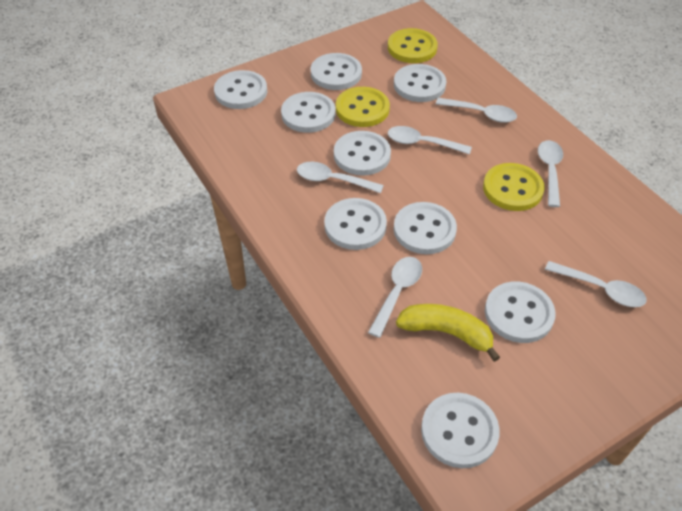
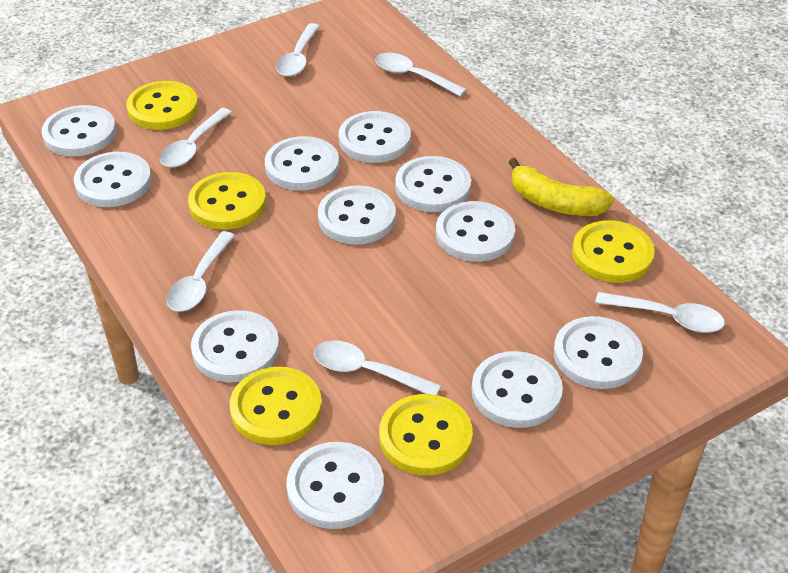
white button: [214,70,267,109] [281,92,335,133] [311,53,362,90] [324,198,387,250] [334,131,391,176] [394,64,447,102] [394,202,457,254] [421,393,500,468] [485,281,556,343] = 9 -> [42,105,116,156] [74,152,151,207] [191,310,279,382] [265,136,339,191] [286,442,384,529] [318,185,396,245] [339,111,411,163] [395,156,471,212] [436,201,515,262] [472,351,563,428] [554,316,643,389] = 11
yellow button: [336,87,390,127] [388,28,438,63] [483,163,545,211] = 3 -> [126,81,198,130] [188,172,266,230] [230,367,322,445] [379,394,473,475] [572,220,655,283] = 5

